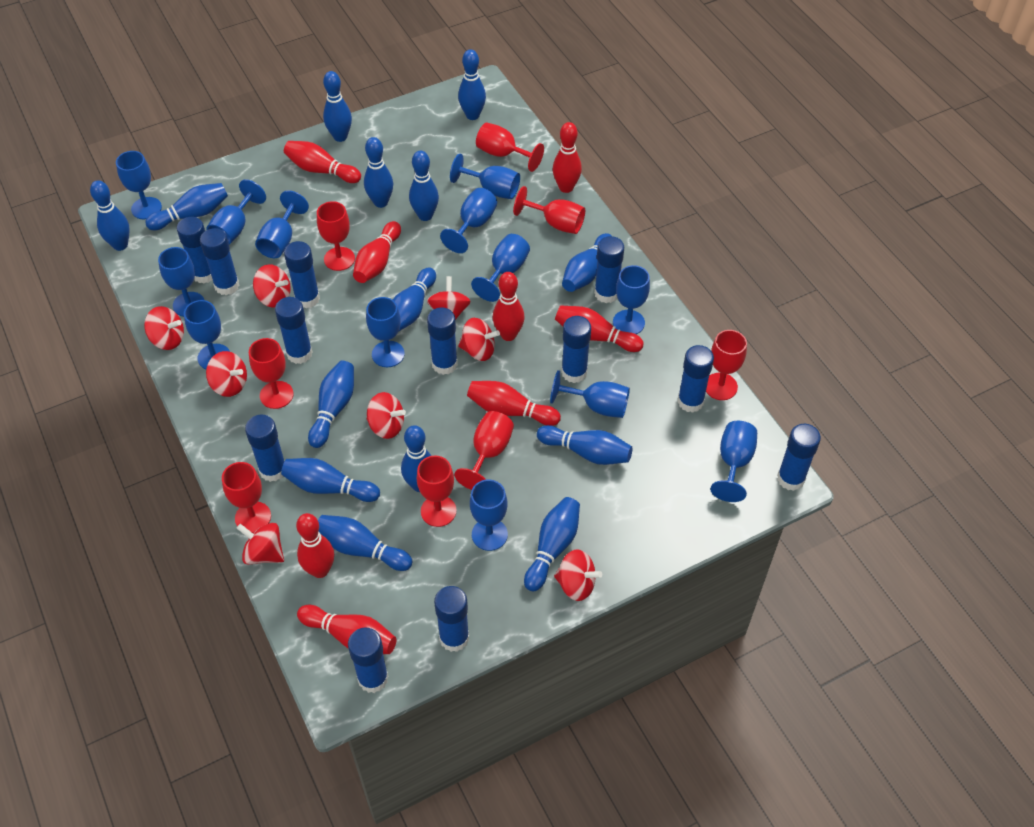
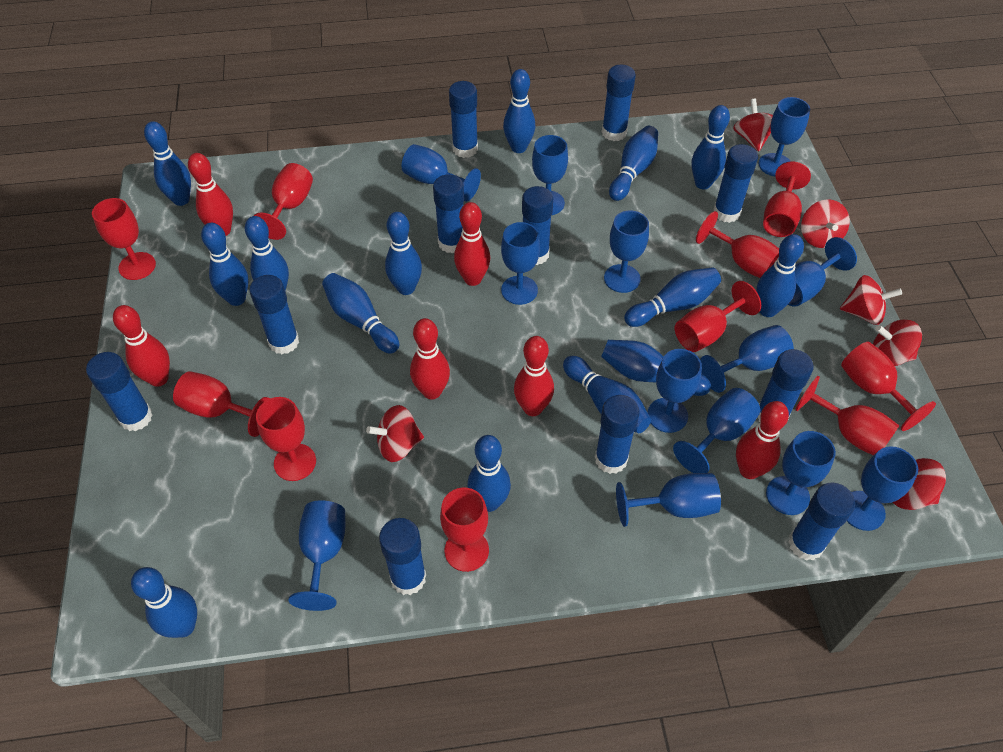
blue glue stick: [177,217,213,284] [200,228,240,295] [245,415,284,482] [275,297,312,364] [284,241,320,308] [348,627,389,693] [427,307,458,375] [434,586,469,652] [561,316,591,383] [594,236,624,303] [677,345,714,413] [777,424,821,491] = 12 -> [86,352,153,431] [249,275,299,354] [379,518,426,595] [433,175,464,253] [449,81,478,158] [522,186,553,265] [595,395,640,474] [602,65,636,141] [713,144,758,223] [757,349,813,422] [788,482,855,561] = 11
red bowling pin: [284,141,361,183] [296,513,334,578] [297,605,396,654] [353,221,401,283] [467,381,561,426] [493,272,524,341] [553,122,582,193] [555,306,644,352] = 8 -> [113,305,170,387] [188,153,233,236] [410,318,450,399] [454,202,490,286] [514,336,554,416] [736,401,789,479] = 6
red goblet: [222,462,271,533] [249,338,294,409] [317,201,355,271] [417,456,457,527] [454,411,514,490] [476,123,544,172] [513,186,585,234] [706,330,747,400] = 8 -> [92,198,156,280] [173,371,270,437] [254,163,313,240] [256,397,316,481] [440,488,489,572] [675,281,761,352] [696,211,779,278] [763,161,811,237] [795,376,900,456] [841,342,936,431] = 10
red spinning top: [144,306,184,350] [206,351,247,397] [236,523,284,565] [253,264,291,308] [366,392,406,439] [427,276,471,320] [458,318,500,361] [554,549,602,601] = 8 -> [366,405,424,462] [733,98,773,151] [801,199,850,248] [840,275,902,325] [873,319,922,366] [893,458,946,510] = 6

